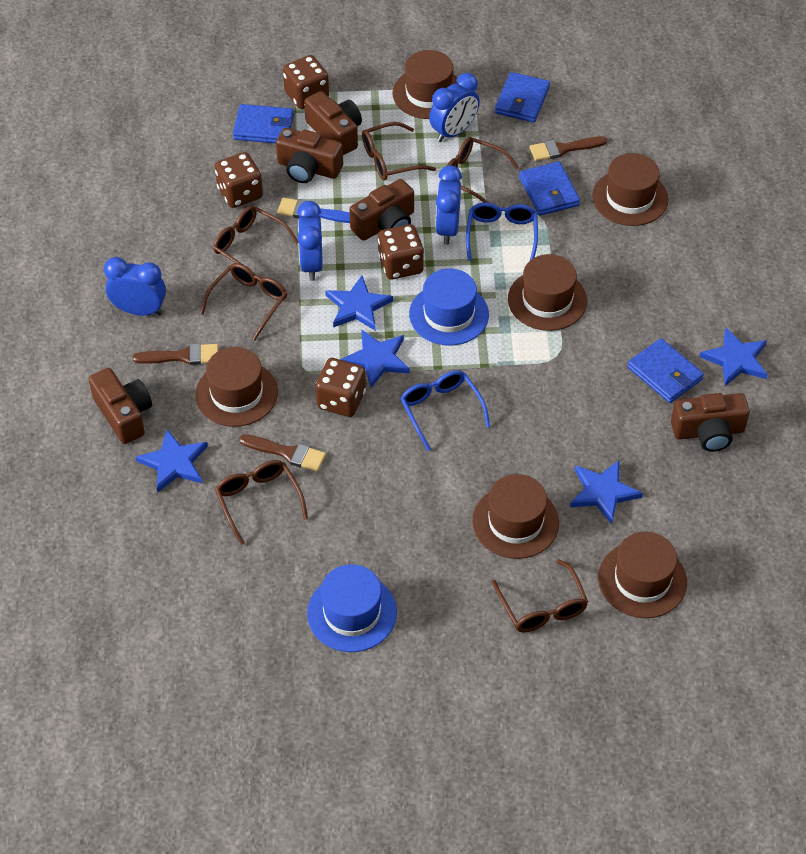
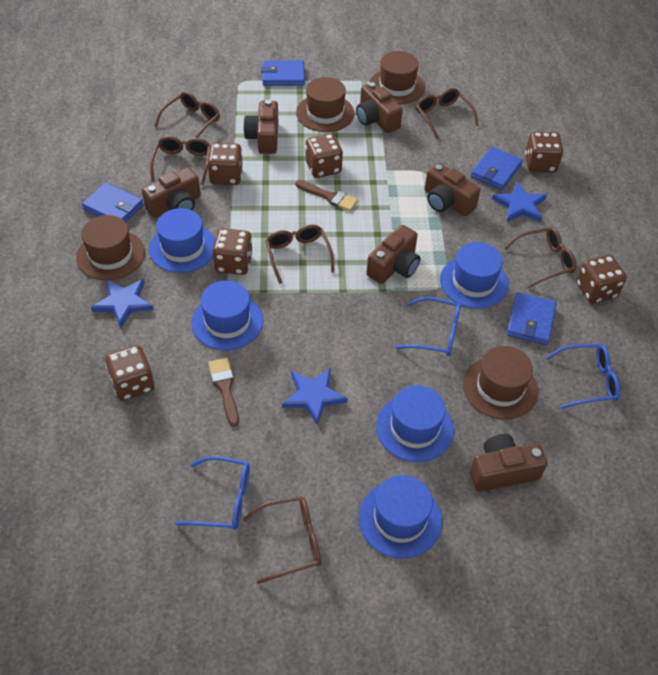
blue brush: [277,198,350,223] = 1 -> none = 0
blue clock: [104,257,166,316] [297,201,323,281] [429,73,480,142] [435,165,462,244] = 4 -> none = 0
blue glasses: [400,370,490,451] [466,202,538,261] = 2 -> [175,456,250,530] [396,297,461,356] [546,344,620,409] = 3
blue hat: [307,564,397,652] [409,269,489,345] = 2 -> [149,208,215,273] [191,281,264,350] [359,475,442,559] [376,385,454,462] [440,242,509,309] = 5
blue star: [136,429,208,493] [325,276,393,331] [341,330,410,388] [570,460,643,524] [699,328,768,386] = 5 -> [91,279,154,328] [282,368,348,426] [492,182,547,222] = 3
brown brush: [133,343,218,365] [239,434,326,472] [529,136,607,161] = 3 -> [208,358,239,427] [295,180,358,211] = 2
brown camera: [88,368,152,444] [276,128,343,183] [304,91,362,155] [350,179,414,241] [671,393,750,452] = 5 -> [142,167,201,218] [243,100,278,154] [356,82,403,133] [366,225,420,284] [425,163,480,216] [470,434,547,492] = 6
brown dice: [215,152,263,208] [283,55,329,109] [315,358,366,417] [378,224,424,280] = 4 -> [105,345,155,401] [207,143,243,185] [212,228,253,275] [305,133,343,178] [525,132,563,173] [576,255,627,304] = 6
brown hat: [195,347,278,427] [392,50,457,119] [472,474,559,559] [508,254,587,331] [592,153,668,226] [598,532,687,618] = 6 -> [76,215,145,281] [296,77,355,132] [369,51,425,104] [463,346,538,420] = 4

